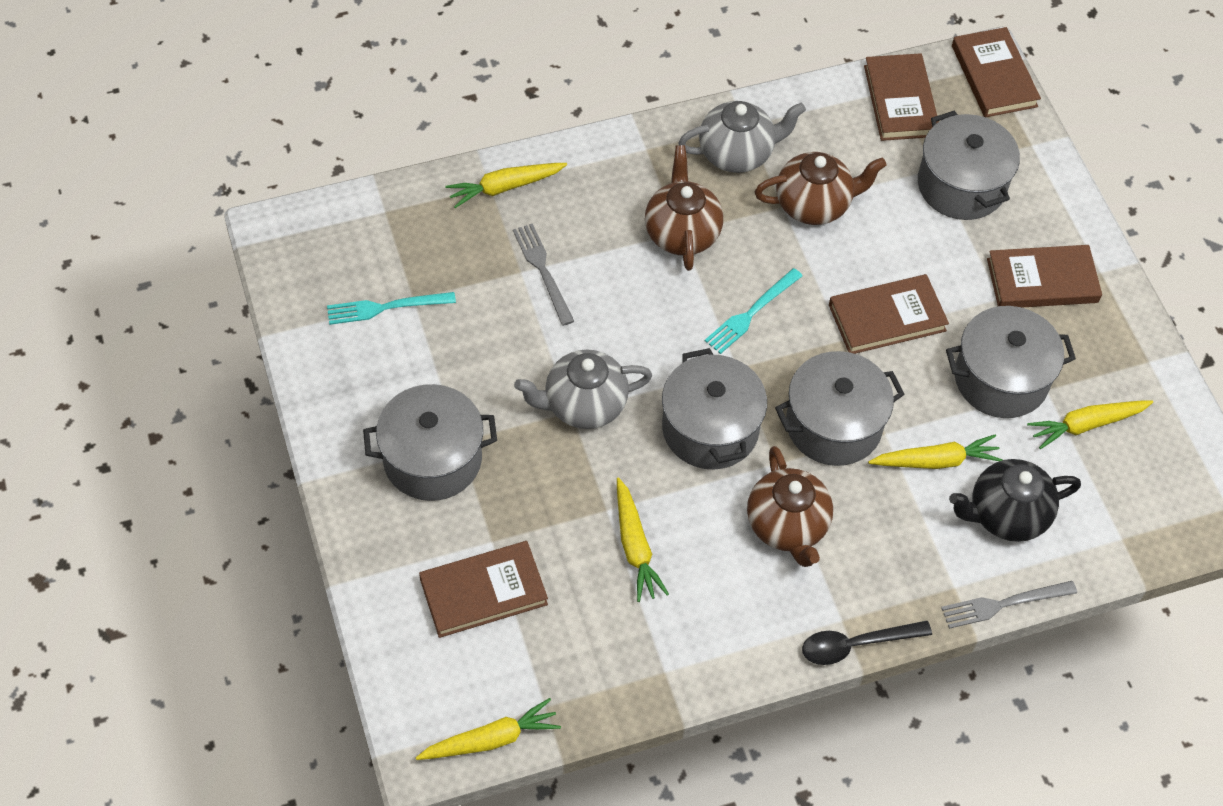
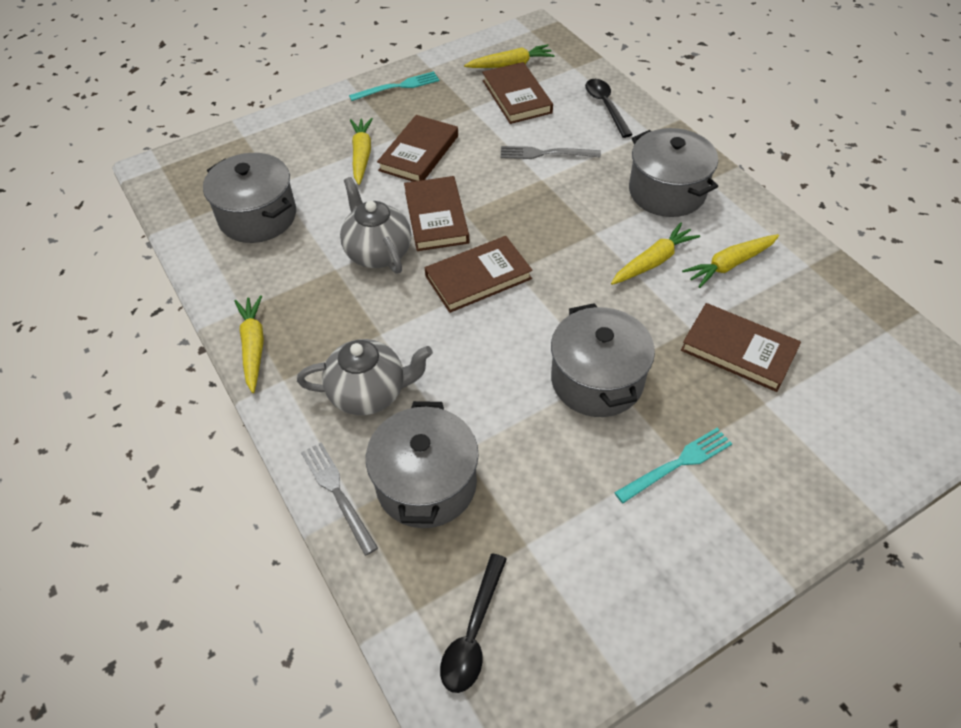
black spoon: [802,621,932,665] = 1 -> [440,553,507,693] [585,79,633,138] = 2
black teapot: [949,459,1081,542] = 1 -> none = 0
brown teapot: [645,145,723,271] [747,446,833,567] [755,152,887,225] = 3 -> none = 0
grey pot: [363,384,497,501] [662,348,767,469] [775,351,905,466] [918,111,1020,220] [946,306,1076,418] = 5 -> [203,153,296,243] [366,401,479,528] [551,303,655,417] [629,128,718,217] = 4

